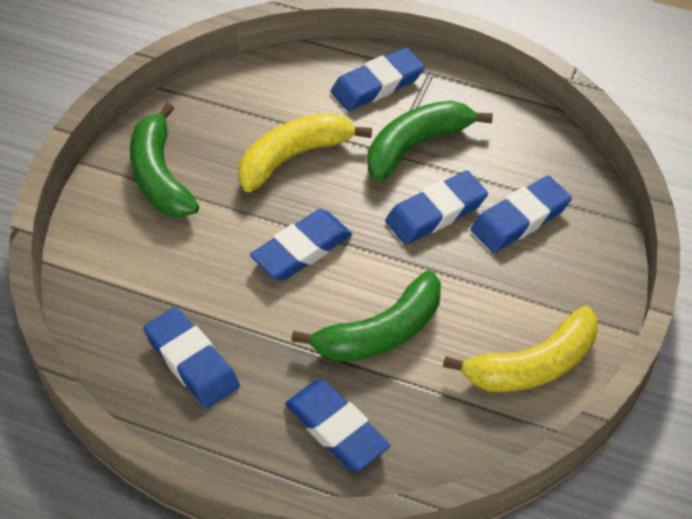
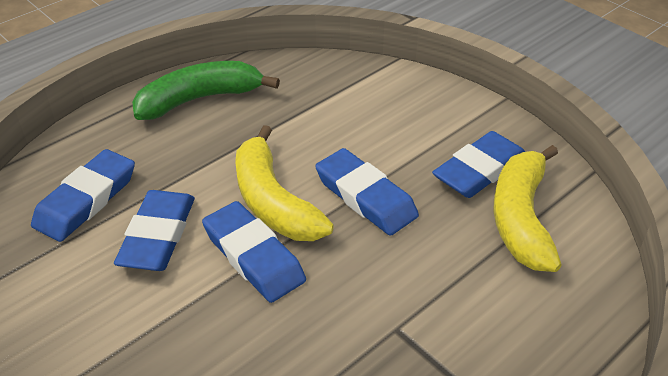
blue eraser: [143,307,240,408] [250,209,352,280] [285,380,390,471] [330,47,425,111] [385,171,488,244] [471,176,572,252] = 6 -> [31,149,135,242] [114,190,195,271] [202,201,306,303] [315,148,419,236] [432,131,525,198] = 5
green banana: [130,103,199,217] [291,270,441,362] [368,101,493,181] = 3 -> [132,61,280,120] = 1

